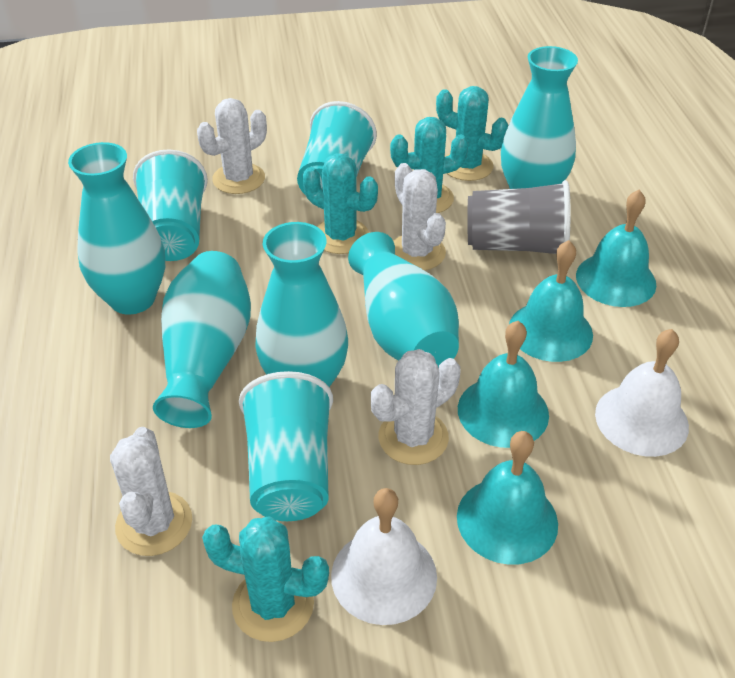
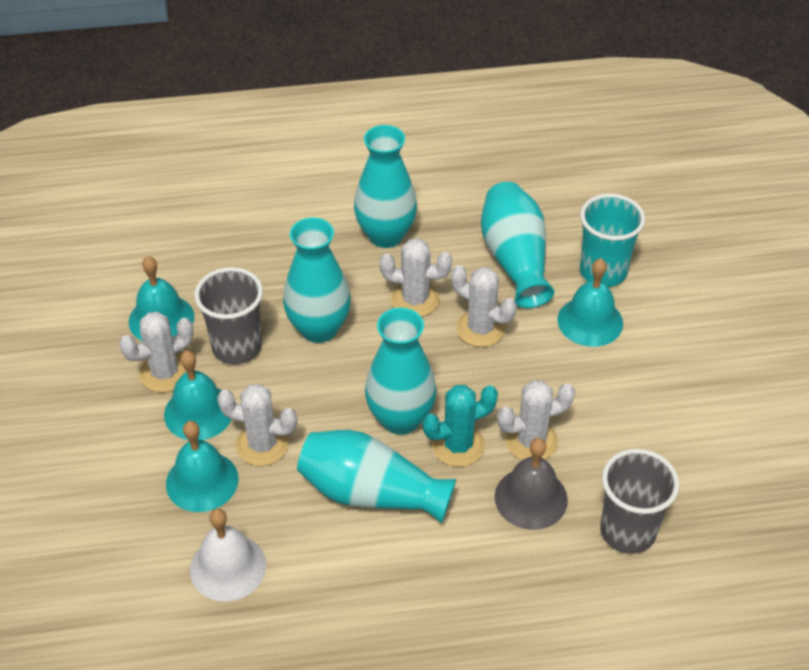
grey bell: none = 0 -> [495,438,568,530] = 1
grey cup: [467,180,570,254] = 1 -> [194,267,263,364] [600,449,679,554] = 2
turquoise cactus: [202,517,329,642] [303,153,378,254] [390,117,469,213] [436,86,509,181] = 4 -> [423,385,498,467] = 1
turquoise cup: [133,149,208,261] [239,371,333,521] [297,101,377,194] = 3 -> [580,193,645,287] = 1
white bell: [331,488,437,625] [595,329,689,457] = 2 -> [190,508,266,602] = 1
white cactus: [110,427,192,556] [197,98,267,194] [371,349,461,465] [393,163,446,271] = 4 -> [119,311,194,393] [217,384,297,466] [380,238,452,317] [451,265,516,347] [497,380,575,460] = 5

